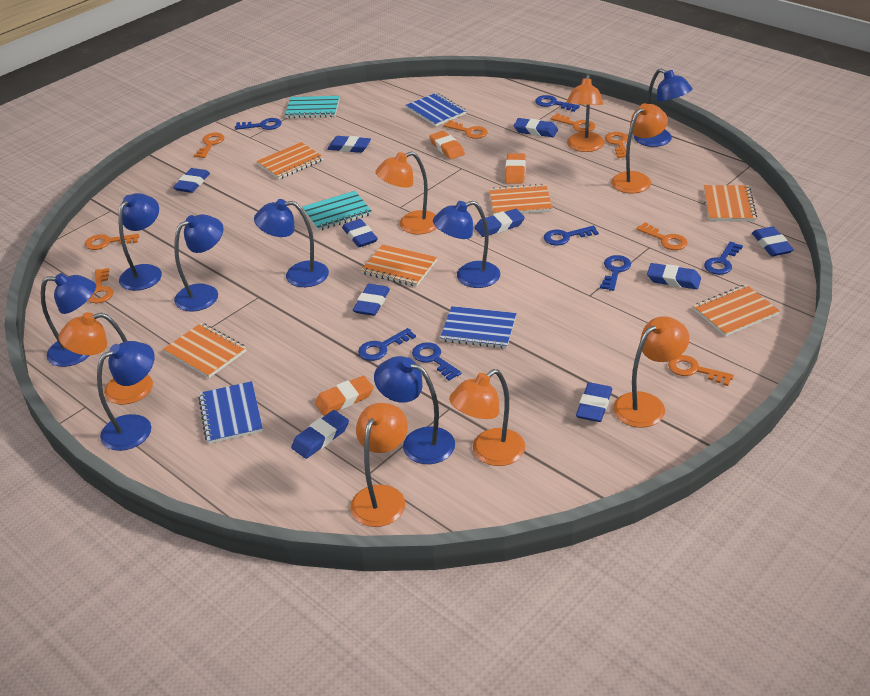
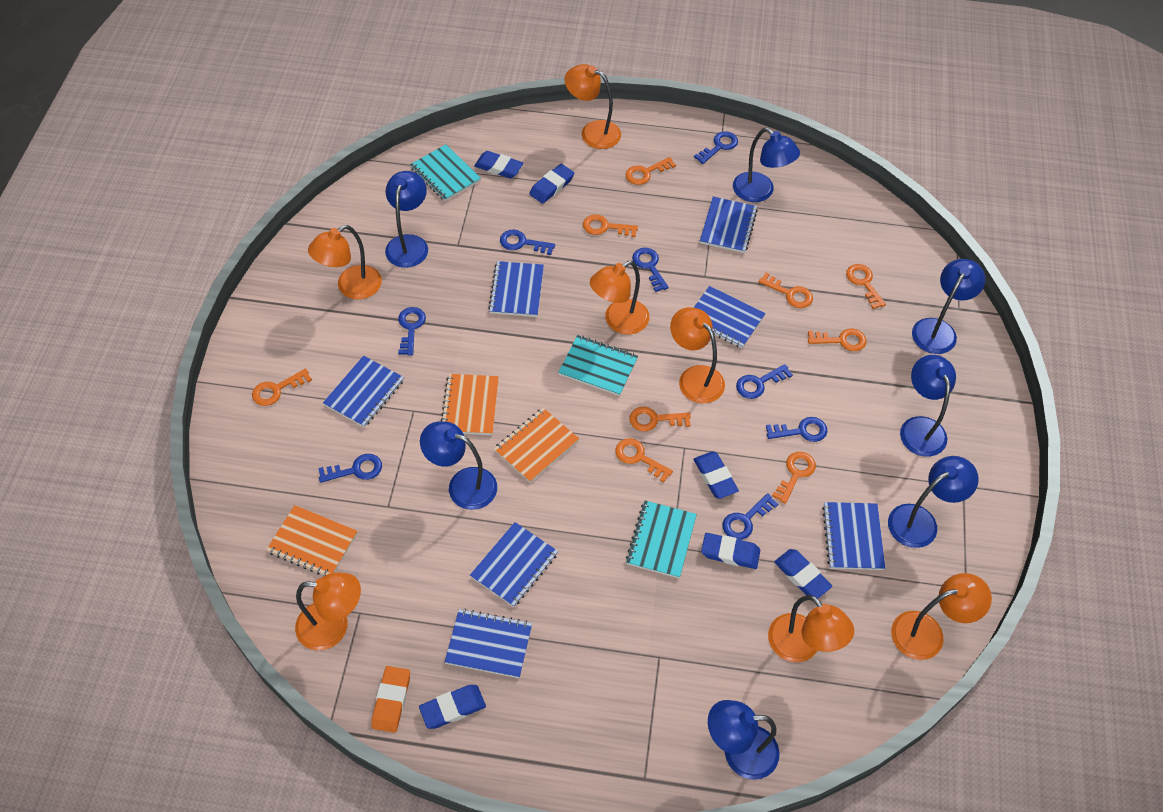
blue eraser: [173,168,210,193] [291,410,349,459] [327,136,371,153] [342,219,378,247] [353,284,390,316] [475,209,525,237] [514,118,558,137] [576,382,612,422] [647,263,701,289] [752,227,794,256] = 10 -> [419,685,486,729] [474,151,523,179] [529,164,574,204] [693,451,739,499] [701,533,760,569] [774,549,832,599] = 6
blue key: [235,118,282,130] [358,328,416,361] [412,342,462,381] [535,95,580,112] [544,225,599,246] [600,255,631,291] [704,242,743,275] = 7 -> [318,454,382,483] [398,307,426,356] [500,229,555,255] [632,248,669,292] [694,131,738,164] [723,493,778,540] [736,364,793,399] [766,417,828,442] = 8
blue lamp: [41,273,96,367] [97,341,155,451] [118,193,162,291] [174,214,223,312] [254,199,329,287] [374,356,455,464] [433,201,500,288] [634,69,692,147] = 8 -> [385,171,428,268] [420,421,497,510] [708,700,780,780] [733,128,800,202] [888,456,979,548] [900,355,956,457] [912,259,985,354] = 7
blue notebook: [198,381,263,444] [406,93,466,126] [440,306,517,349] = 3 -> [323,356,404,428] [445,609,532,678] [470,522,558,607] [488,261,544,317] [694,286,766,348] [700,197,758,253] [822,502,885,570] = 7
orange eraser: [315,376,374,416] [429,131,465,159] [505,154,526,184] = 3 -> [371,666,410,733] = 1
orange key: [85,234,139,250] [88,268,113,303] [194,133,224,158] [444,120,488,139] [551,113,595,132] [605,132,628,158] [636,222,687,250] [668,355,734,386] = 8 -> [252,369,312,406] [583,214,638,237] [615,438,673,482] [626,157,676,185] [629,407,691,431] [759,272,813,308] [772,452,816,504] [808,329,866,351] [846,264,886,309] = 9
orange notebook: [163,323,247,378] [256,142,324,179] [361,244,437,287] [489,184,552,214] [693,285,780,337] [704,185,757,221] = 6 -> [266,505,357,576] [441,374,499,435] [494,408,579,483] = 3
turquoise notebook: [285,96,339,118] [302,191,372,231] = 2 -> [410,144,481,201] [558,335,638,396] [626,501,697,578] = 3

